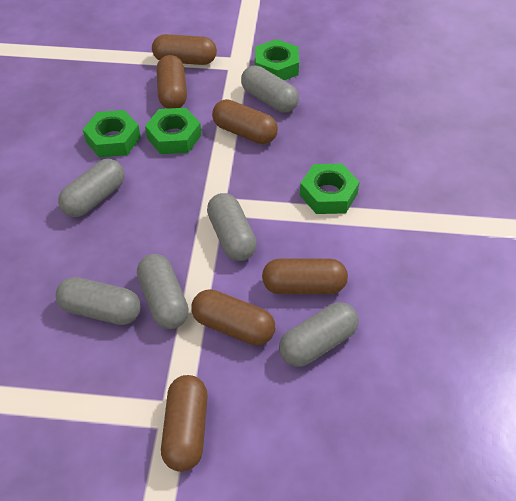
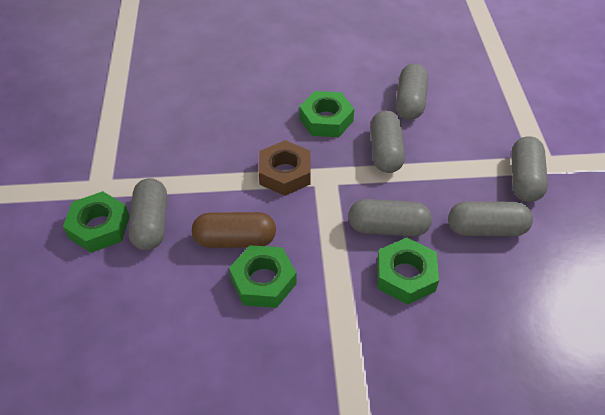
brown capsule: [152,34,217,65] [156,55,187,109] [161,375,208,472] [191,289,275,346] [212,99,278,144] [262,258,348,294] = 6 -> [192,212,276,248] = 1
brown nut: none = 0 -> [259,140,311,196] = 1

